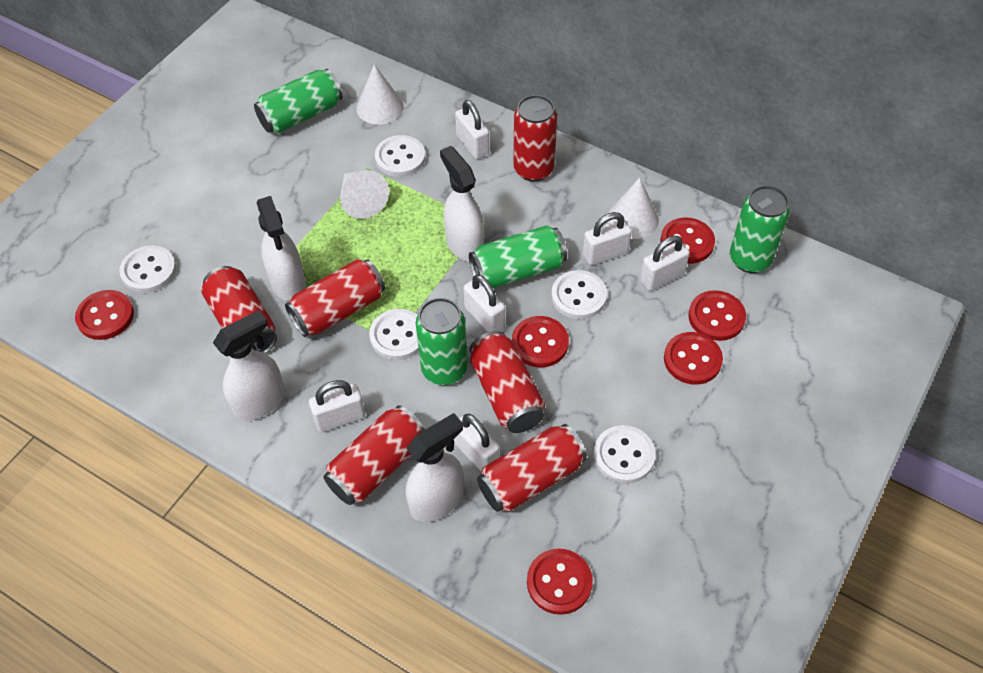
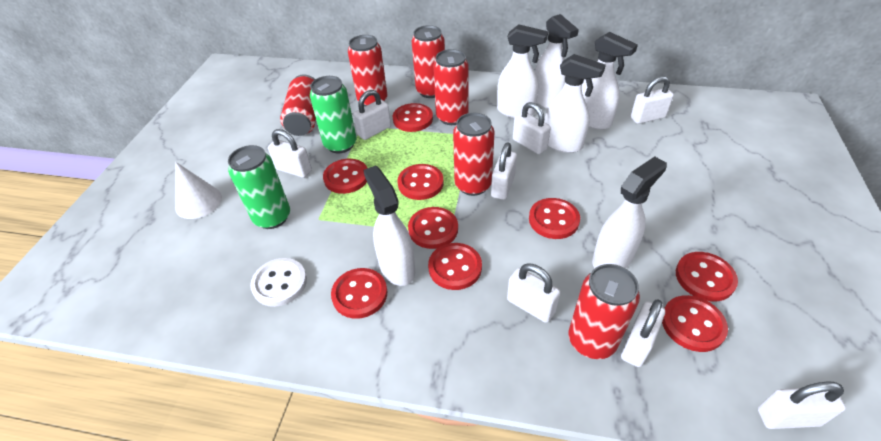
green can: [254,69,342,134] [416,298,468,385] [469,225,567,288] [730,185,790,273] = 4 -> [228,145,290,229] [310,76,357,154] = 2
red button: [75,290,134,340] [512,316,569,368] [527,549,593,615] [660,218,715,264] [664,332,723,385] [688,290,746,341] = 6 -> [323,159,367,194] [331,268,387,319] [393,103,433,132] [398,164,444,200] [408,207,458,249] [428,243,482,290] [529,198,580,239] [662,295,728,352] [676,252,738,301] = 9
white button: [119,245,176,293] [369,309,419,360] [375,135,425,177] [551,270,607,319] [594,425,655,484] = 5 -> [250,258,307,307] = 1
white cone: [340,170,389,219] [356,64,404,125] [608,178,659,239] = 3 -> [175,162,222,219] = 1
white padlock: [309,380,365,432] [454,414,500,472] [455,100,489,159] [464,274,505,332] [583,212,632,265] [640,236,690,291] = 6 -> [268,129,312,178] [353,90,391,140] [491,142,517,200] [507,263,560,323] [513,102,551,154] [621,299,665,367] [630,76,674,124] [758,381,846,429] = 8
white spray bottle: [213,310,285,421] [256,196,306,301] [406,413,463,522] [440,146,484,262] = 4 -> [363,166,415,286] [497,24,548,118] [535,14,579,109] [544,54,606,153] [582,32,638,130] [592,157,667,268] = 6

